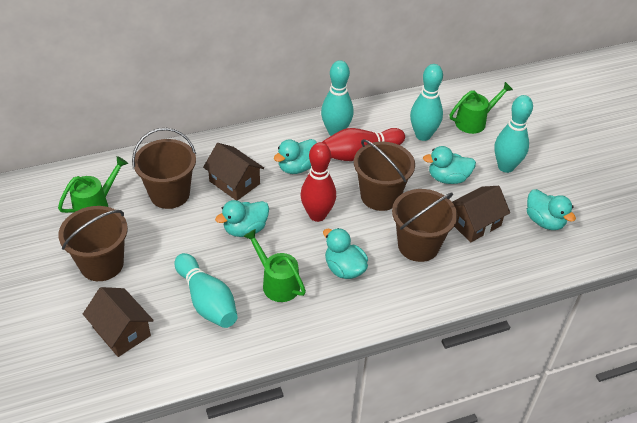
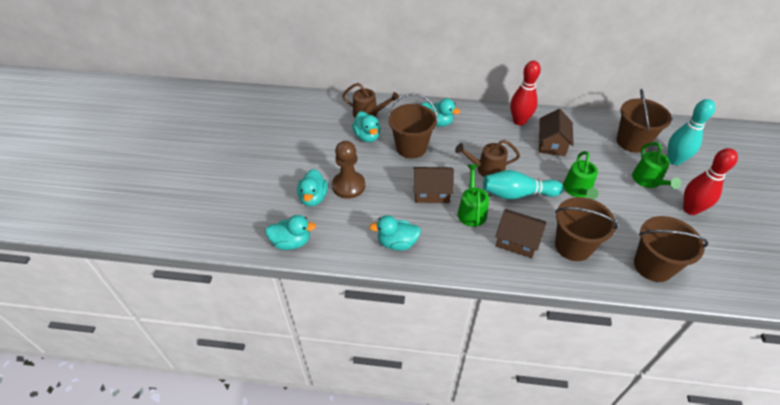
brown pawn: none = 0 -> [332,141,365,199] = 1
brown watering can: none = 0 -> [342,83,399,118] [455,140,520,177] = 2
turquoise bowling pin: [174,253,238,328] [321,60,354,136] [410,64,443,141] [494,95,533,173] = 4 -> [483,170,563,199] [668,99,715,165] = 2

